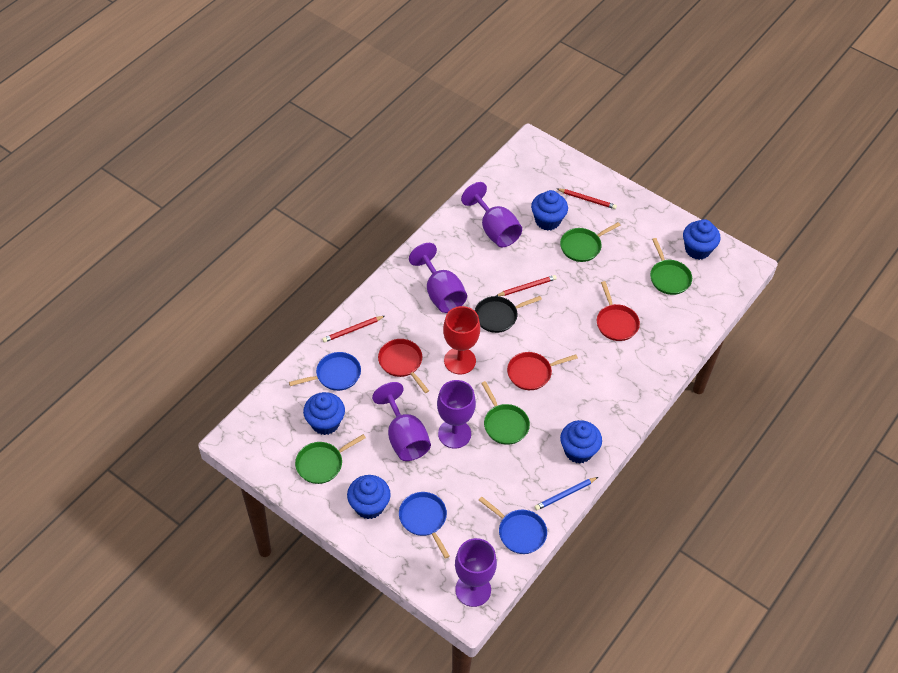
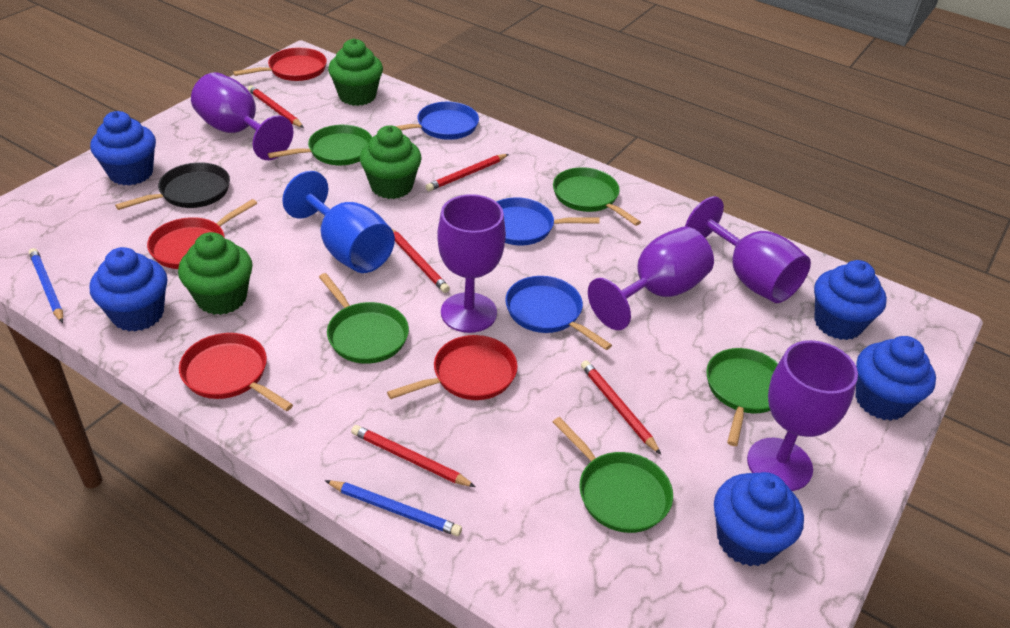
blue goblet: none = 0 -> [282,171,395,273] = 1
blue pencil: [534,477,598,510] = 1 -> [29,248,63,323] [325,480,462,536] = 2
green cupcake: none = 0 -> [178,232,253,315] [328,38,383,106] [360,125,422,199] = 3
green pan: [295,434,366,484] [481,381,530,445] [560,222,620,262] [650,238,692,295] = 4 -> [268,125,372,165] [319,273,409,364] [553,167,641,226] [553,417,673,533] [706,348,778,446] = 5
red goblet: [443,306,480,374] = 1 -> none = 0
red pan: [378,339,429,393] [507,352,578,390] [597,281,640,341] = 3 -> [147,199,257,269] [179,333,293,411] [233,47,327,81] [387,335,518,400] = 4
red pencil: [322,316,385,343] [496,275,557,296] [557,189,617,209] = 3 -> [248,85,304,128] [351,425,476,487] [391,228,450,293] [425,154,509,191] [581,360,661,455] = 5

